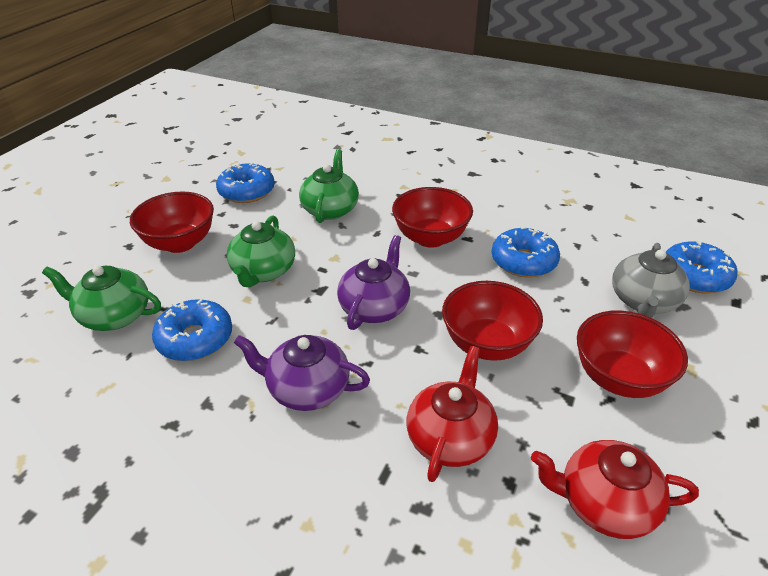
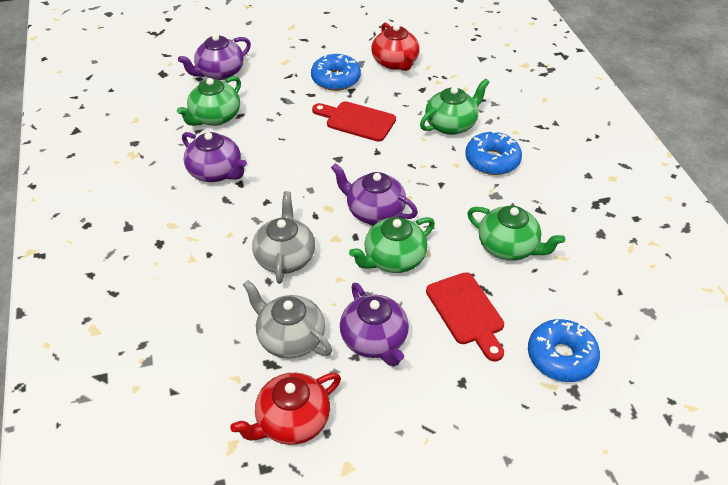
blue donut: [152,299,232,361] [216,163,275,203] [492,227,560,278] [666,240,738,293] = 4 -> [311,54,361,91] [465,131,522,175] [528,319,600,382] = 3
green teapot: [42,265,161,331] [227,215,295,288] [299,149,359,223] = 3 -> [177,76,241,126] [349,217,435,273] [420,78,490,135] [467,206,565,261] = 4
grey teapot: [612,243,690,318] = 1 -> [243,280,332,359] [252,191,315,284] = 2
purple teapot: [234,335,370,411] [337,235,410,330] = 2 -> [178,34,251,80] [182,132,247,182] [331,163,418,225] [340,283,409,367] = 4
red bowl: [130,192,214,253] [392,187,473,248] [442,281,543,361] [577,311,688,398] = 4 -> none = 0
red cutting board: none = 0 -> [312,101,396,142] [426,272,504,362] = 2

